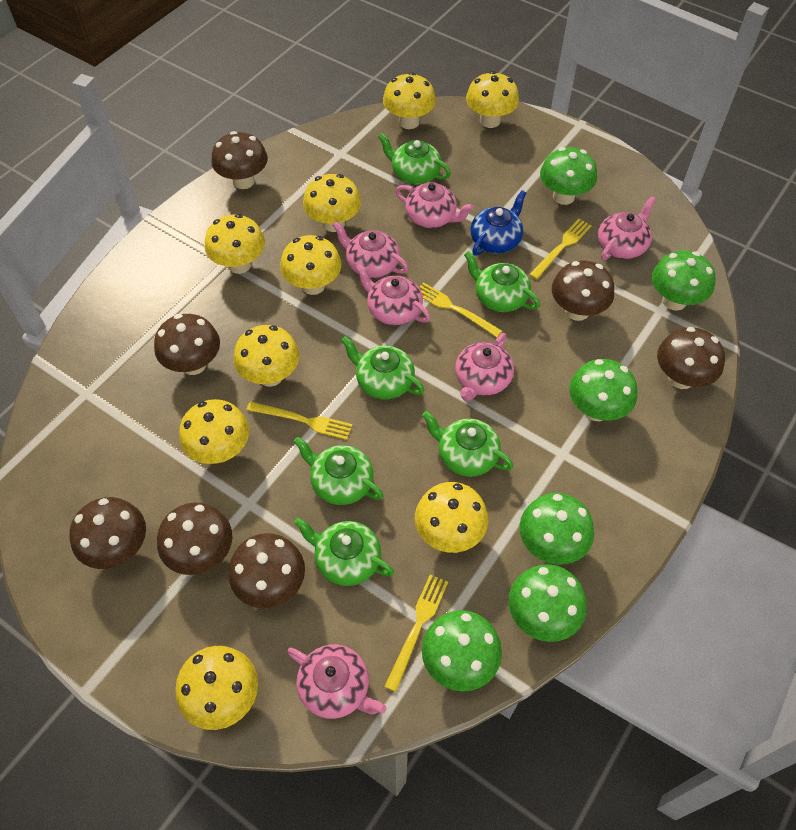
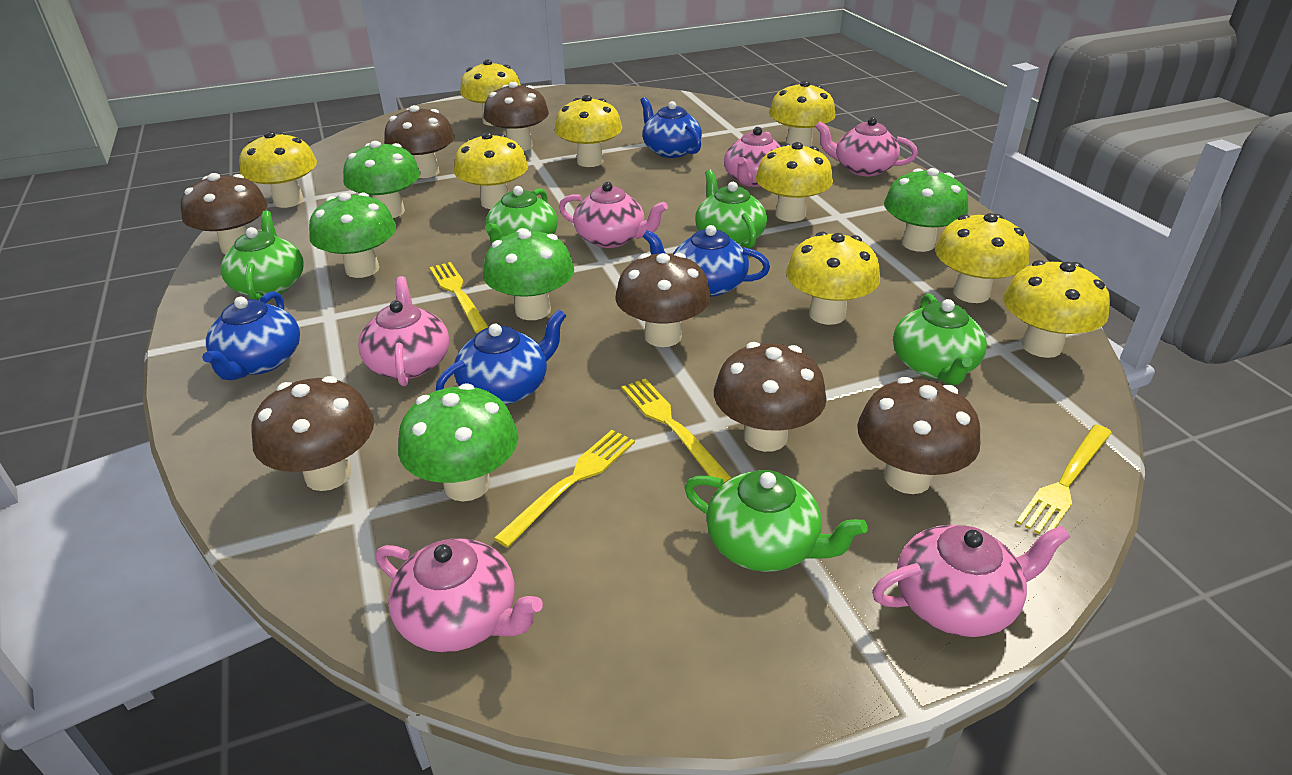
blue teapot: [470,190,526,256] = 1 -> [202,291,300,380] [436,309,566,405] [640,97,702,158] [643,225,770,296] = 4
green mushroom: [422,610,502,691] [508,564,587,642] [519,493,594,565] [540,147,597,205] [569,359,637,421] [652,250,715,310] = 6 -> [309,193,396,278] [343,141,421,218] [398,383,519,501] [483,228,574,320] [884,168,968,252] = 5
green teapot: [294,437,383,505] [294,518,394,586] [341,336,424,399] [378,133,451,184] [422,411,514,477] [464,251,540,312] = 6 -> [221,210,304,300] [485,186,558,244] [684,470,868,572] [695,169,767,248] [893,294,987,385] = 5

